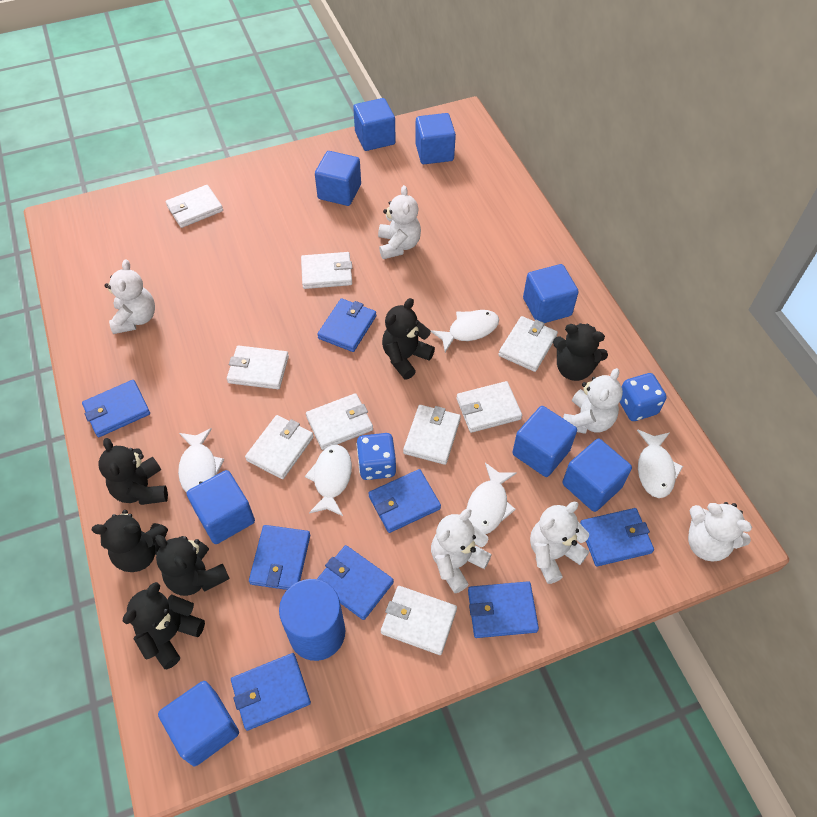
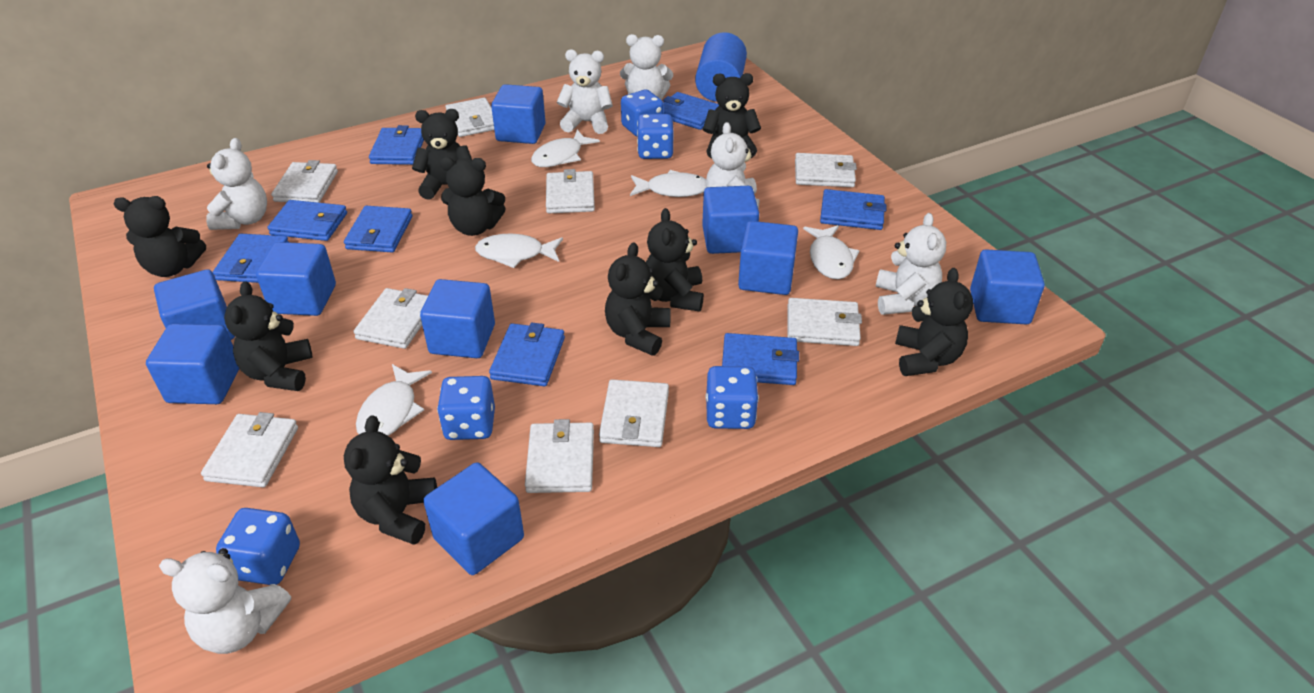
black teddy bear: [92,510,168,572] [98,438,168,505] [123,582,205,669] [155,535,229,596] [382,298,435,380] [553,323,608,381] = 6 -> [113,196,206,277] [224,281,313,391] [344,415,437,545] [412,109,472,200] [440,157,506,236] [605,242,671,356] [646,208,704,312] [703,73,761,159] [895,268,973,376] = 9
blue cube: [158,681,239,766] [187,470,255,544] [315,151,361,206] [353,98,396,151] [415,113,456,164] [512,406,577,477] [523,264,579,323] [562,439,632,512] = 8 -> [146,324,239,404] [154,269,235,340] [256,242,336,316] [420,279,495,358] [423,462,524,575] [491,84,546,144] [702,186,759,254] [738,221,798,295] [970,250,1045,325] = 9
blue dice: [356,433,396,480] [620,373,667,421] = 2 -> [216,508,300,585] [437,376,495,440] [621,90,664,137] [637,114,674,159] [706,366,759,429] = 5

